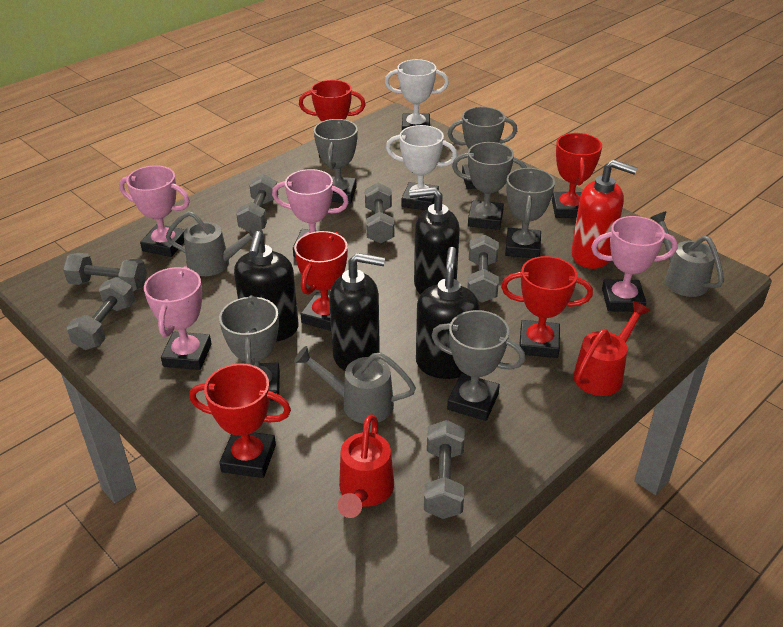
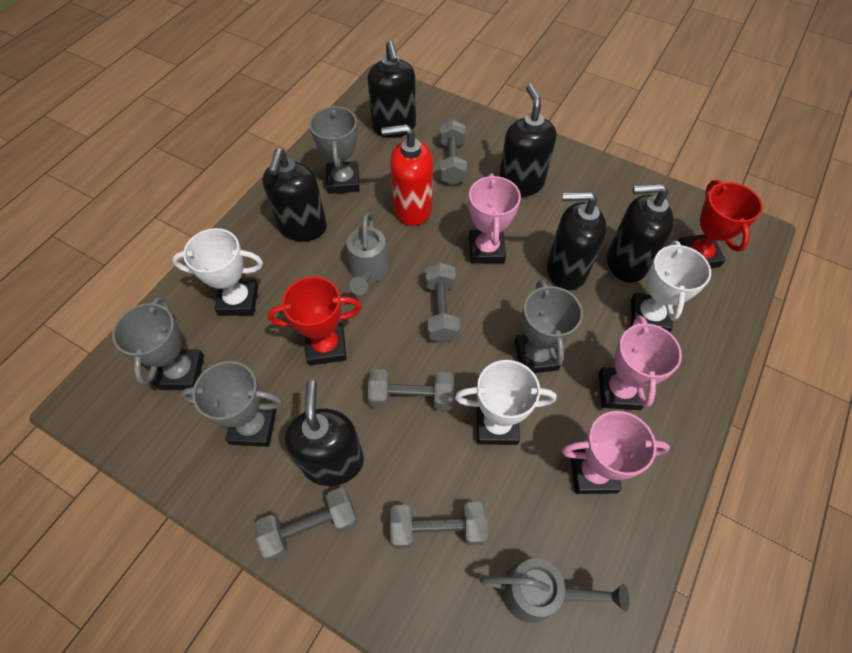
black soap dispenser: [234,231,299,341] [329,253,385,371] [409,187,460,295] [416,247,479,379] = 4 -> [262,148,327,241] [285,380,364,486] [368,41,416,138] [499,84,556,197] [547,191,607,290] [607,184,674,283] = 6
grey dumbbell: [63,253,147,291] [67,277,135,350] [236,174,278,232] [365,183,394,244] [424,420,465,519] [467,235,499,303] = 6 -> [254,487,358,561] [368,369,454,411] [390,502,488,549] [425,262,460,343] [439,119,467,185] = 5
grey trophy: [219,295,280,401] [314,119,358,203] [431,310,525,421] [448,107,517,189] [452,142,527,230] [505,168,555,258] = 6 -> [112,296,204,390] [180,361,283,447] [309,105,360,194] [514,280,583,373] = 4
grey watering can: [166,211,263,276] [294,346,416,424] [650,211,724,297] = 3 -> [347,212,390,295] [480,558,630,623] = 2
pink trophy: [119,165,190,257] [144,266,212,370] [272,169,349,257] [591,216,678,312] = 4 -> [469,173,521,264] [562,411,670,494] [599,316,682,410] = 3
red trophy: [189,363,291,478] [294,231,348,331] [299,80,366,158] [501,256,593,358] [552,133,602,218] = 5 -> [268,276,362,365] [678,180,763,268] = 2
red watering can: [338,414,394,518] [573,301,650,396] = 2 -> none = 0
white trophy: [385,59,449,130] [386,125,457,210] = 2 -> [172,228,263,316] [455,360,556,445] [631,241,711,332] = 3

